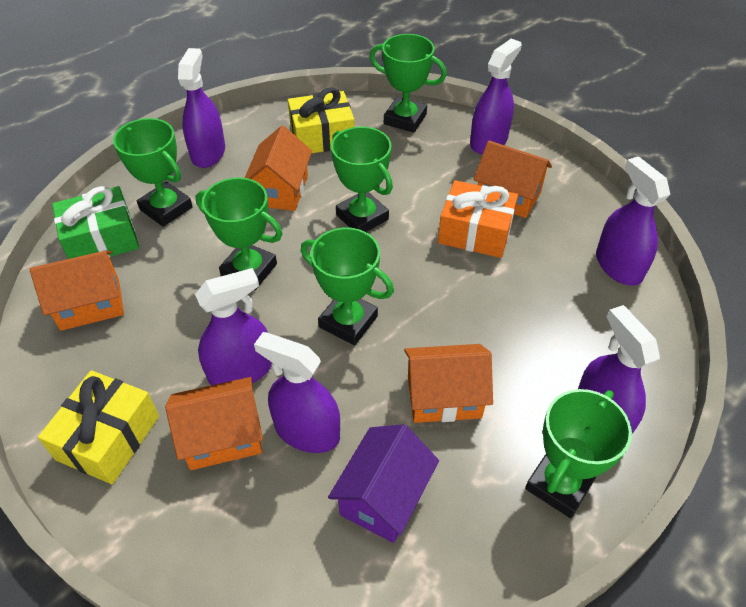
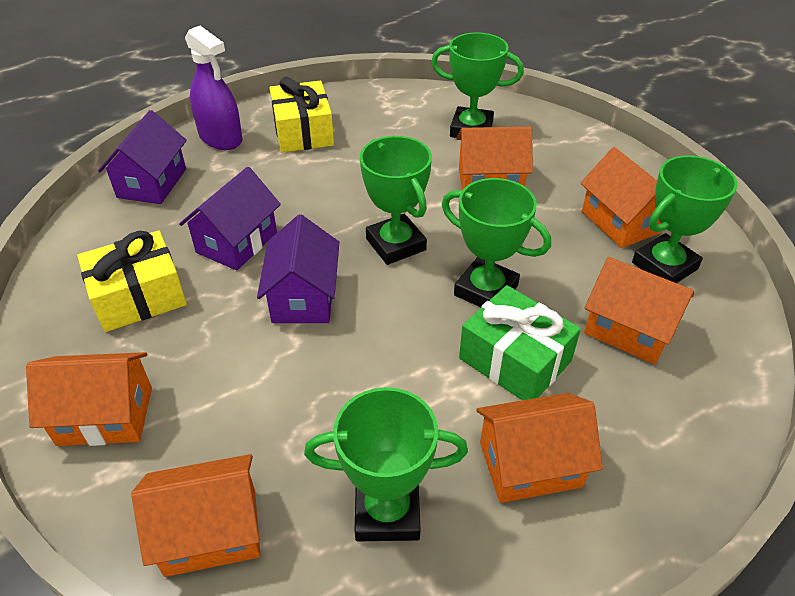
green trophy: [113,118,193,227] [196,177,282,291] [301,228,394,345] [331,126,393,232] [370,34,447,133] [525,389,632,518] = 6 -> [304,387,468,541] [360,136,432,265] [431,32,524,138] [442,178,551,307] [632,155,738,283] = 5
orange gift: [438,180,518,258] = 1 -> none = 0
orange house: [30,251,124,331] [165,377,263,470] [245,126,312,211] [404,344,493,423] [473,141,552,218] = 5 -> [26,352,152,446] [131,454,260,577] [457,127,533,190] [476,393,603,503] [580,147,662,248] [584,257,694,364] = 6
purple house: [328,424,439,543] = 1 -> [98,110,187,204] [179,167,281,270] [257,215,339,323] = 3
purple spray bottle: [178,48,225,168] [195,268,272,385] [254,332,340,453] [470,38,522,154] [578,305,660,434] [596,156,670,286] = 6 -> [185,26,243,150] = 1

